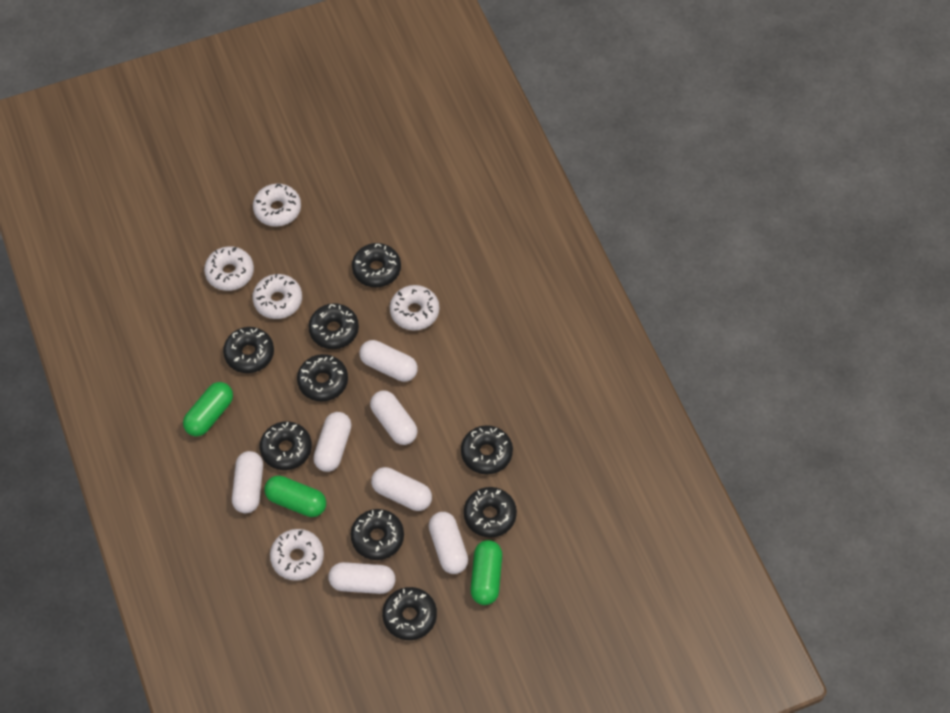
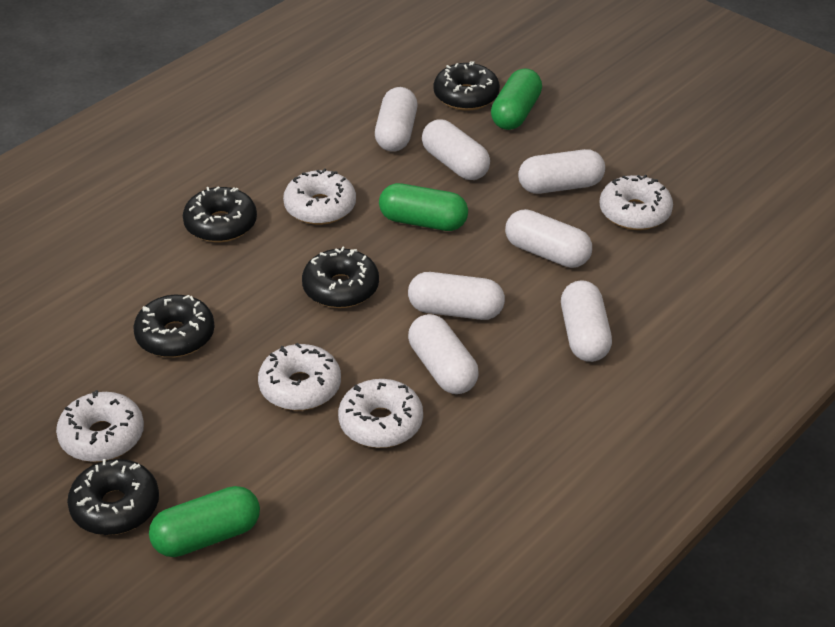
black donut: [223,327,274,373] [260,421,312,470] [297,354,348,402] [308,303,359,349] [351,509,404,560] [352,243,401,287] [382,587,437,640] [461,425,513,474] [464,487,517,538] = 9 -> [67,459,159,535] [133,295,215,357] [183,186,257,242] [302,246,379,308] [434,61,500,111] = 5

